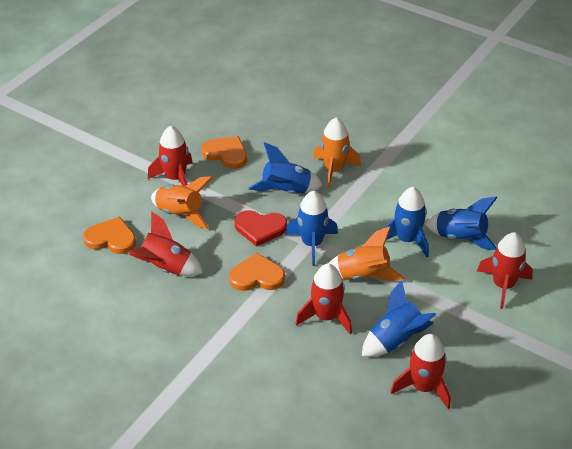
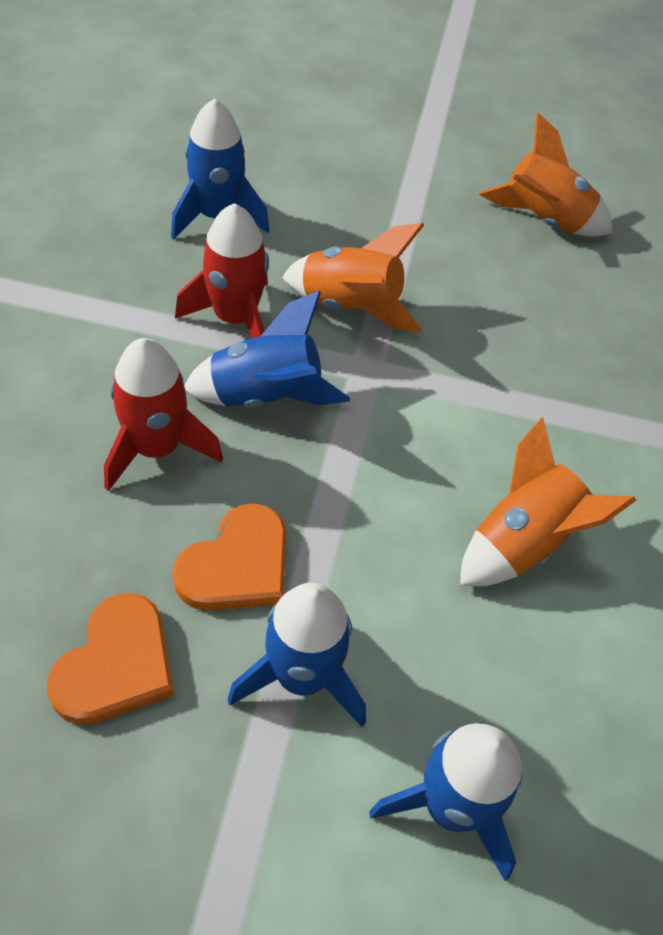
blue rocket: [249,142,323,194] [285,191,338,266] [362,281,436,357] [384,187,429,257] [425,196,497,250] = 5 -> [171,98,270,239] [184,291,350,408] [227,583,366,727] [369,722,522,881] = 4
orange heart: [83,217,136,254] [201,136,247,169] [229,253,285,291] = 3 -> [47,593,174,725] [173,503,287,611] = 2
red heart: [234,210,287,247] = 1 -> none = 0
red rocket: [129,211,203,276] [148,126,193,186] [295,264,352,334] [390,334,450,409] [477,232,533,309] = 5 -> [104,338,223,491] [175,203,269,338] = 2

